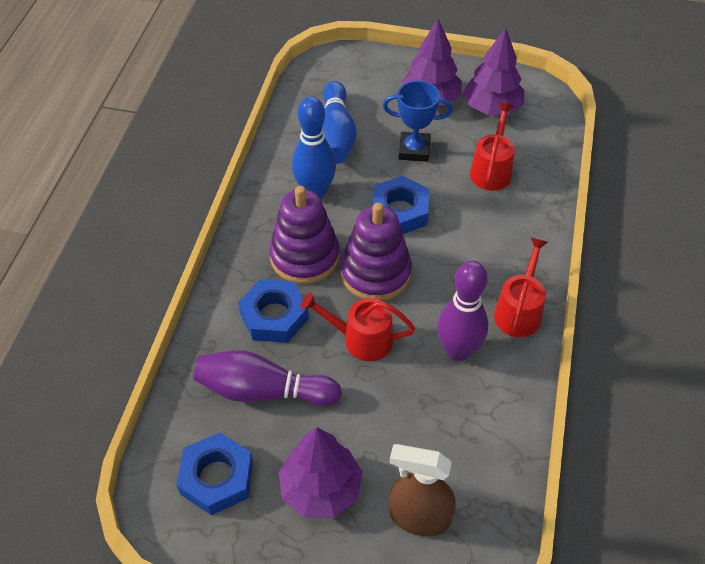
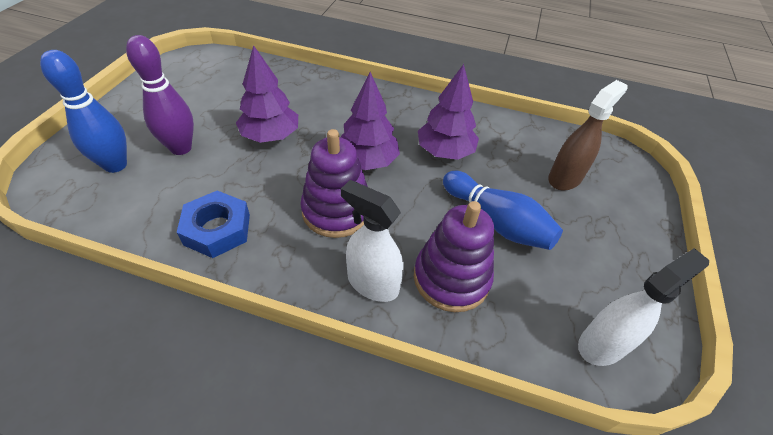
blue nut: [177,432,253,515] [238,279,309,343] [372,175,429,234] = 3 -> [177,190,250,258] = 1
blue trophy: [383,81,453,162] = 1 -> none = 0
purple bowling pin: [193,350,342,406] [437,261,488,361] = 2 -> [126,35,194,155] = 1
red watering can: [300,293,415,361] [470,102,515,191] [494,238,548,337] = 3 -> none = 0
white spray bottle: none = 0 -> [341,180,404,302] [578,248,709,366] = 2

